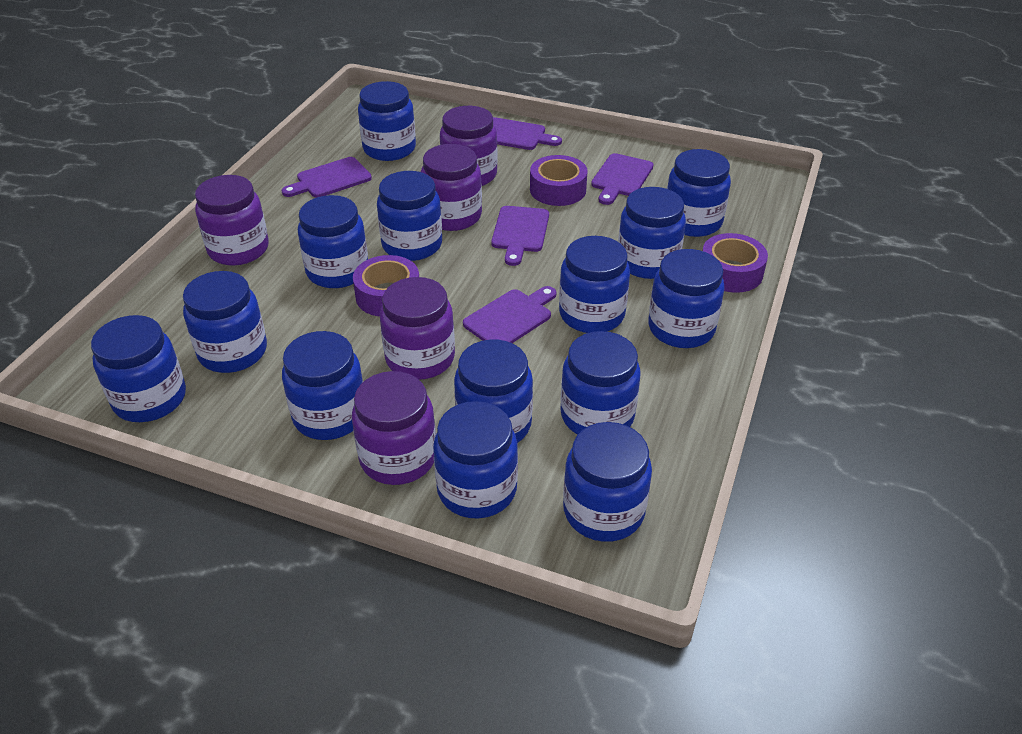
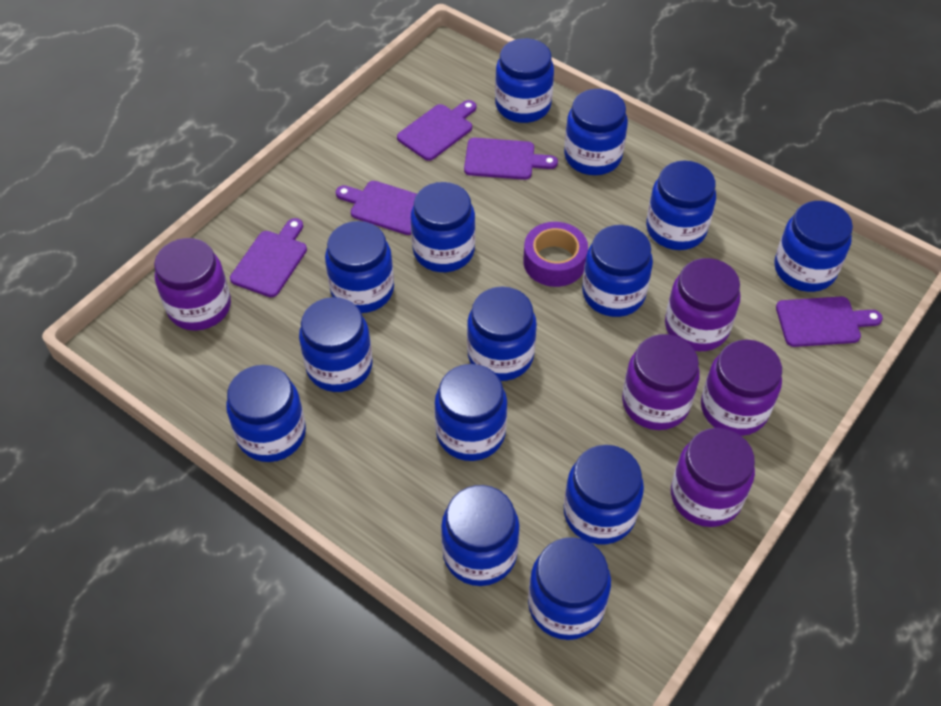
purple tape: [353,255,419,317] [530,155,588,206] [703,233,768,293] = 3 -> [523,222,588,287] = 1

